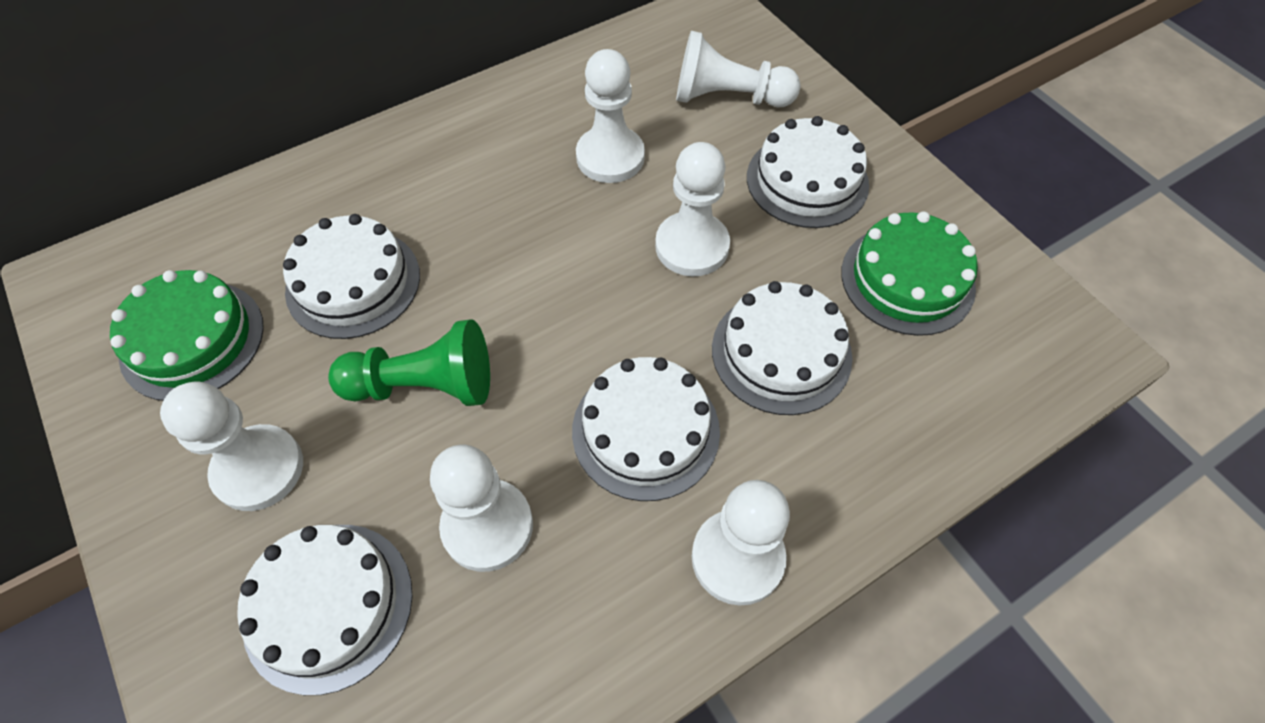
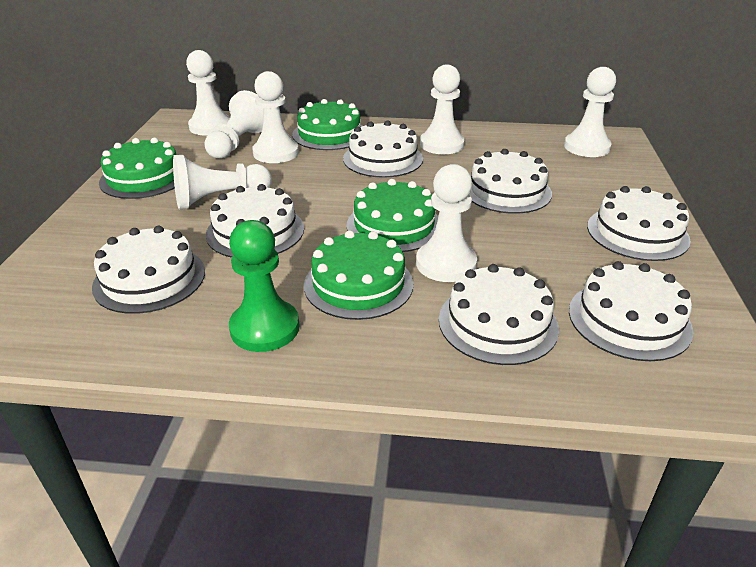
green cake: [110,270,264,401] [841,211,978,336] = 2 -> [99,138,176,199] [292,99,362,150] [304,230,413,320] [347,179,438,252] = 4
white cake: [237,525,412,695] [283,214,420,339] [572,357,720,501] [712,281,852,415] [747,116,869,228] = 5 -> [92,226,205,314] [206,184,304,258] [343,120,423,178] [439,264,559,365] [469,149,552,214] [569,261,693,361] [587,186,691,261] = 7
white pawn: [160,382,303,511] [430,445,533,572] [576,49,645,183] [655,142,730,277] [676,31,801,108] [692,480,790,606] = 6 -> [173,155,272,209] [186,50,230,136] [204,90,263,159] [252,71,299,163] [416,164,477,282] [420,64,465,154] [564,67,616,157] = 7

